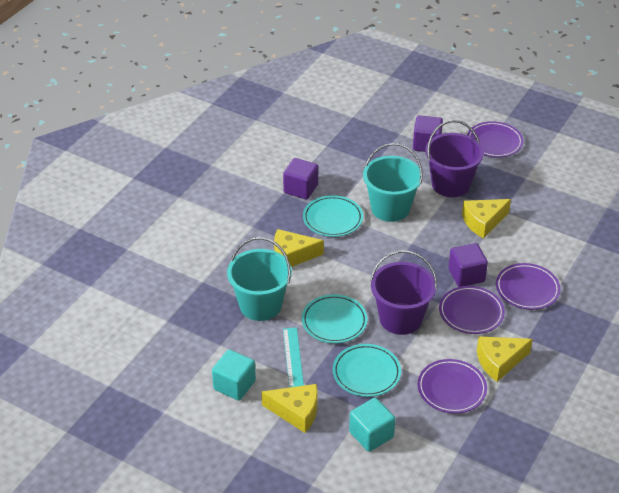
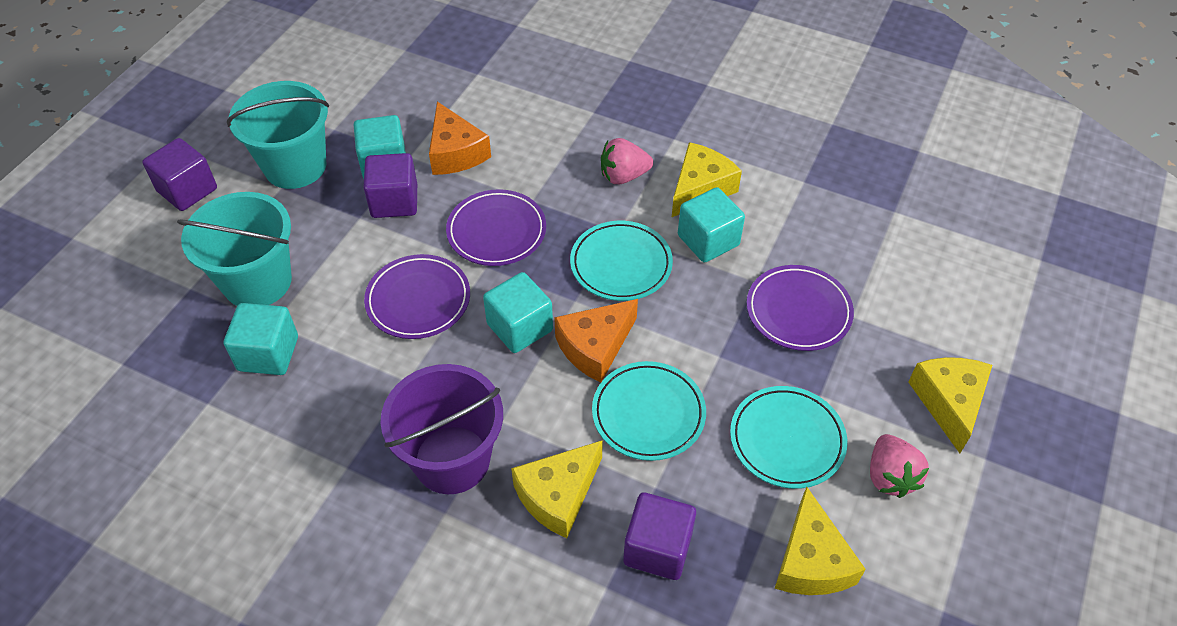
orange cheese: none = 0 -> [429,102,491,175] [554,299,638,382] = 2
pink strawberry: none = 0 -> [601,138,653,184] [870,434,929,498] = 2
purple bucket: [370,250,437,335] [425,120,484,197] = 2 -> [381,364,503,494] = 1
purple plate: [418,359,487,414] [439,286,505,334] [467,121,523,158] [496,263,560,310] = 4 -> [364,254,470,339] [446,189,546,266] [747,265,854,351] = 3
turquoise cube: [212,349,256,400] [349,398,395,452] = 2 -> [224,303,298,375] [354,115,406,178] [483,272,553,353] [678,187,745,262] = 4
turquoise ruler: [283,327,304,388] = 1 -> none = 0

